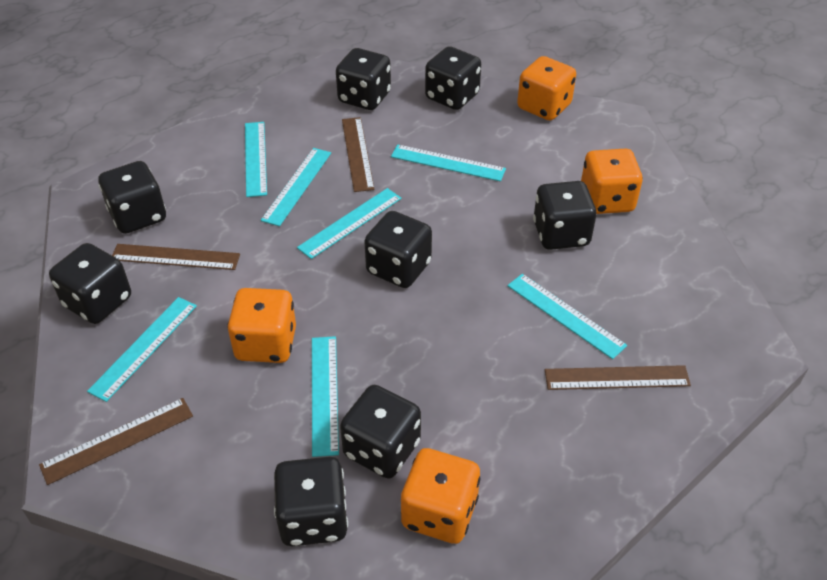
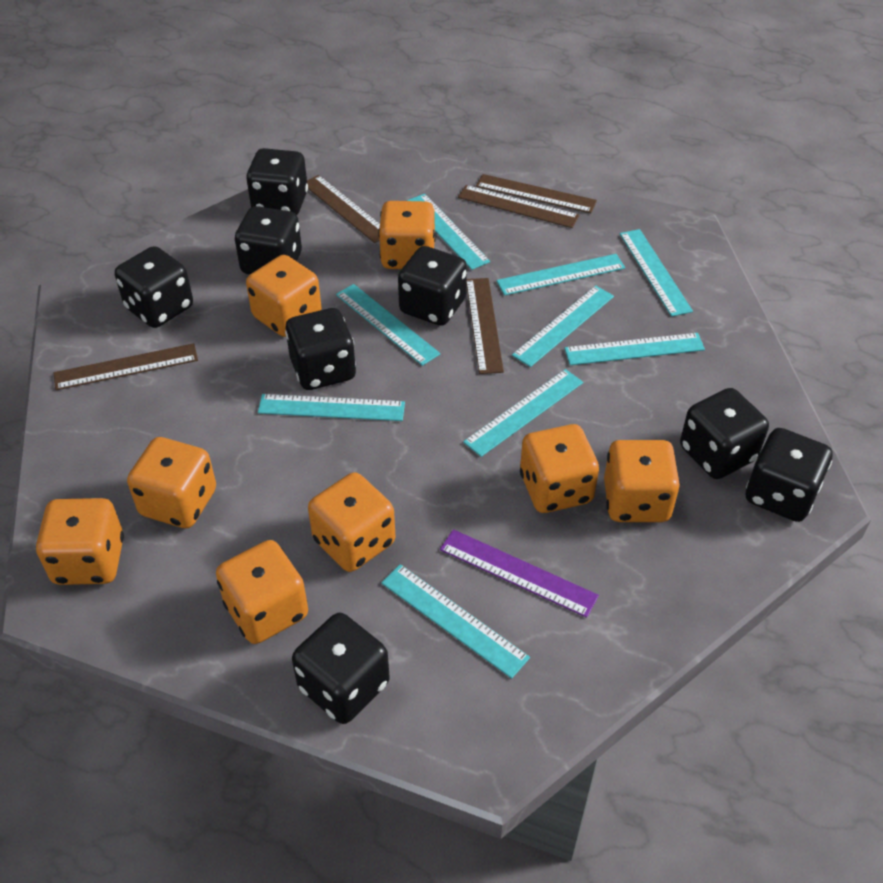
brown ruler: [39,398,193,485] [112,244,240,270] [342,117,375,192] [545,365,691,390] = 4 -> [54,343,198,390] [307,175,380,243] [458,185,579,228] [466,278,504,374] [476,174,597,213] = 5
orange dice: [227,288,296,363] [401,448,481,544] [517,56,576,121] [581,148,643,214] = 4 -> [36,498,124,585] [127,437,216,528] [216,540,308,644] [246,255,322,337] [308,472,395,572] [378,201,436,269] [520,424,599,513] [604,440,680,522] = 8
purple ruler: none = 0 -> [440,529,599,618] = 1
turquoise ruler: [87,297,197,402] [245,122,267,197] [261,148,331,226] [297,188,402,259] [312,336,339,457] [391,144,506,181] [507,274,627,359] = 7 -> [258,394,405,421] [336,284,441,366] [381,564,530,679] [407,194,490,270] [463,369,583,457] [497,254,625,296] [512,286,614,367] [564,333,705,365] [620,229,693,317] = 9

